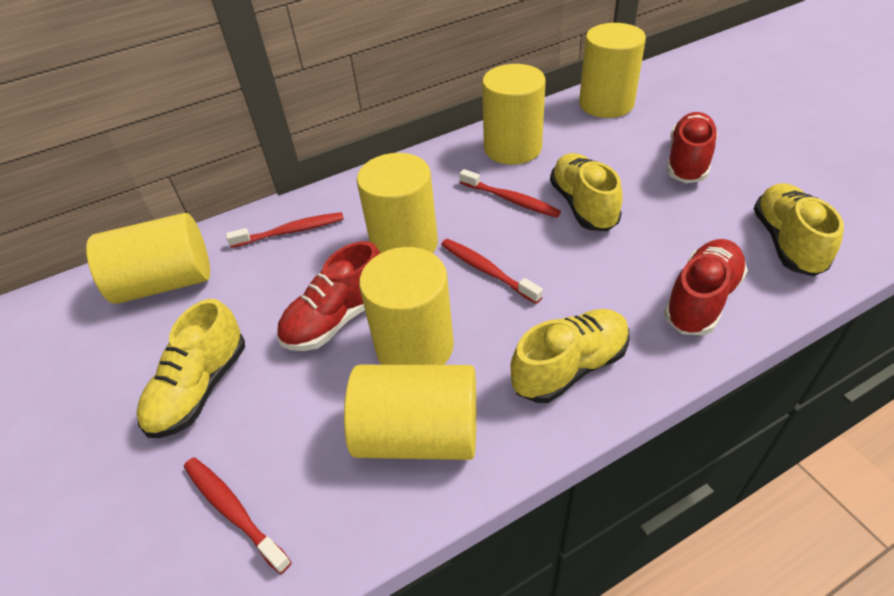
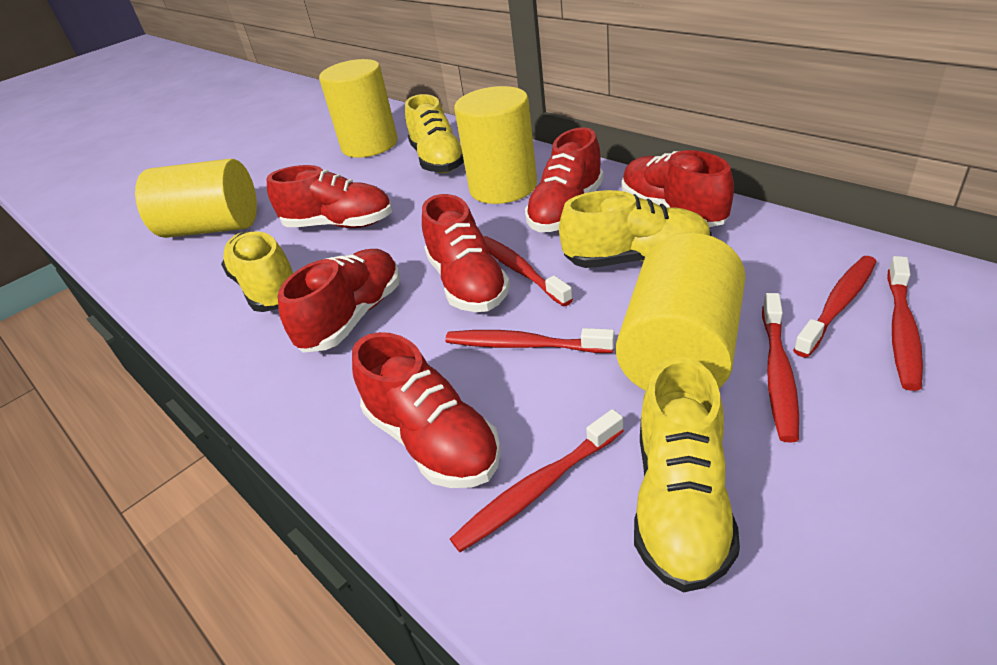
red shoe: [277,241,380,351] [664,239,748,335] [666,112,718,183] = 3 -> [267,165,392,228] [278,249,400,353] [352,332,501,488] [422,194,510,312] [525,127,604,232] [622,150,734,227] = 6
red toothbrush: [184,457,292,574] [226,212,344,248] [441,239,543,304] [459,169,561,218] = 4 -> [445,328,615,353] [450,409,624,552] [483,236,573,307] [762,293,799,443] [793,256,877,358] [887,256,923,391] = 6
yellow cylinder: [86,213,210,304] [344,365,476,460] [357,153,438,253] [359,247,454,365] [482,64,546,165] [579,23,646,118] = 6 -> [135,159,257,238] [319,59,398,158] [454,86,537,204] [616,233,746,391] = 4

